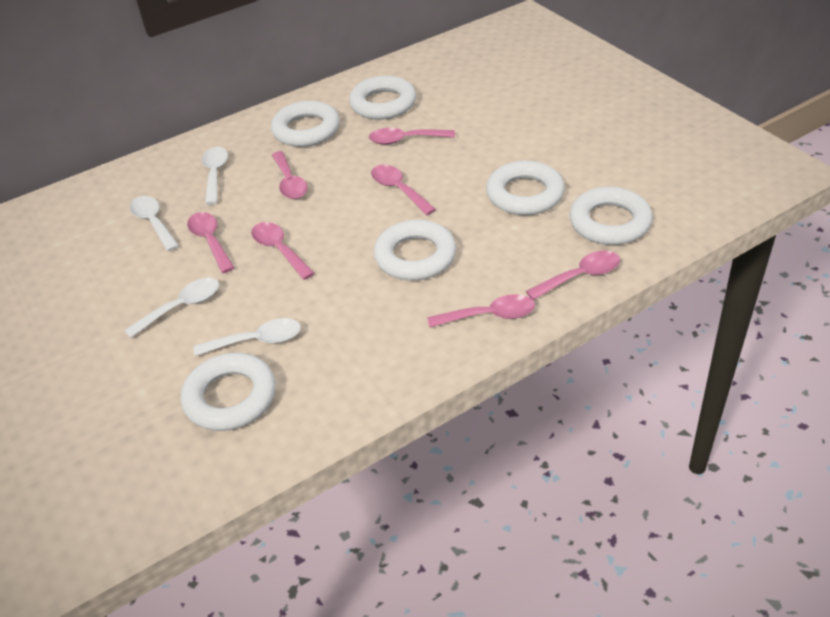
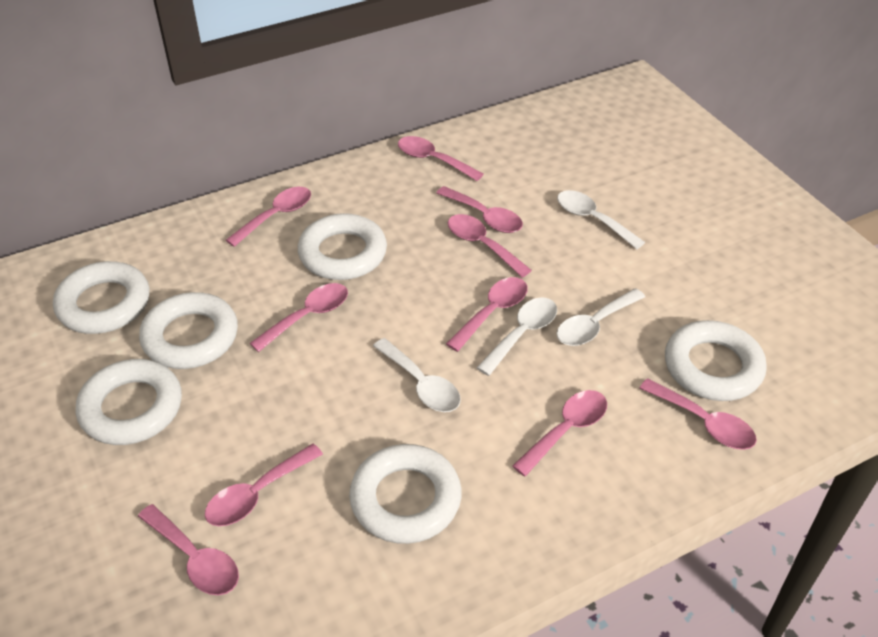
pink spoon: [187,212,234,273] [251,222,315,280] [272,151,308,199] [369,128,455,145] [371,165,436,215] [427,294,535,327] [526,251,620,300] = 7 -> [138,504,239,595] [205,444,323,526] [226,187,311,247] [250,283,348,352] [398,136,483,181] [436,186,523,233] [446,277,527,352] [448,214,532,278] [512,390,607,477] [639,378,757,450] = 10

